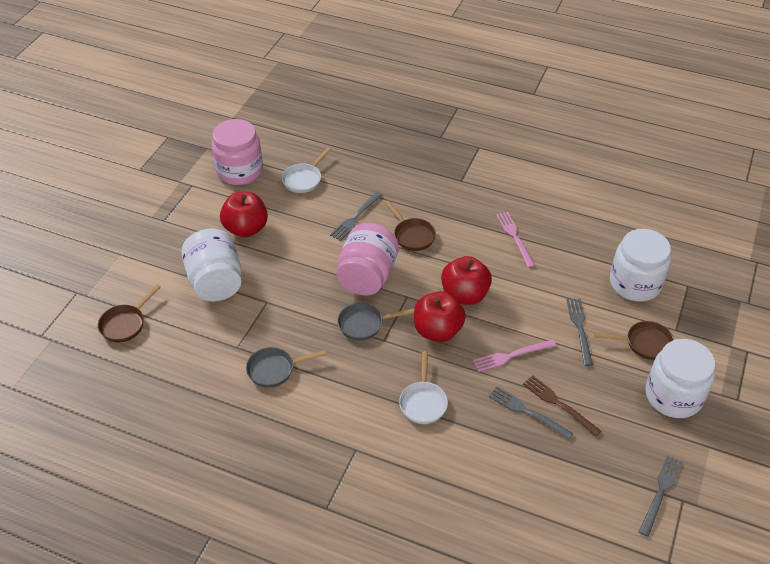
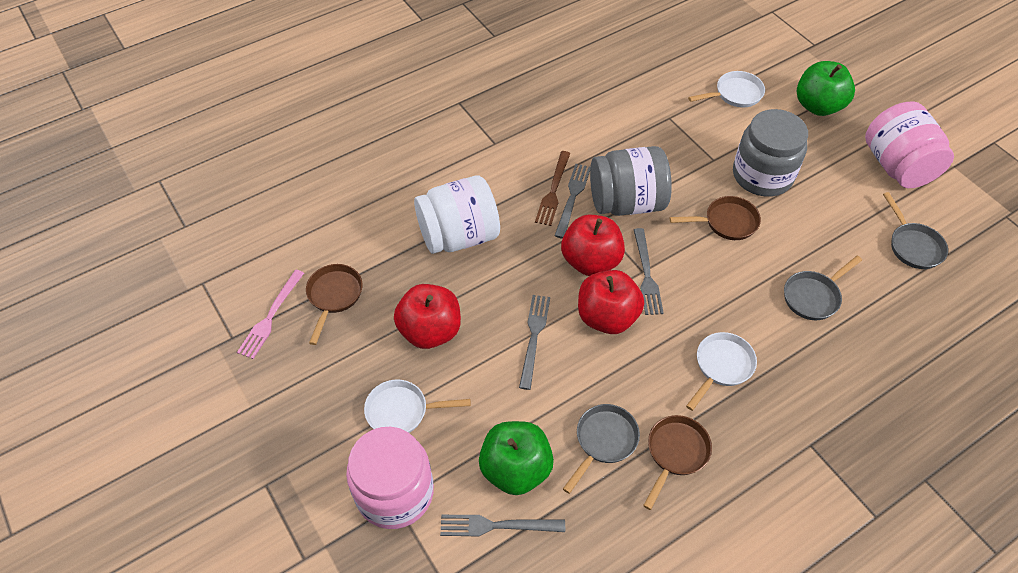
green apple: none = 0 -> [479,421,554,495] [797,61,855,116] = 2
grey jar: none = 0 -> [590,146,672,216] [733,109,808,197] = 2
grey pan: [246,347,326,388] [337,303,414,341] = 2 -> [563,404,640,494] [784,255,862,320] [883,192,948,269] = 3
pink fork: [473,339,557,372] [496,212,536,268] = 2 -> [237,270,304,359] = 1
white jar: [181,228,242,302] [610,229,671,302] [645,339,715,418] = 3 -> [414,175,500,254] = 1
white pan: [282,147,332,193] [399,352,448,424] = 2 -> [364,379,471,433] [686,332,757,411] [688,71,765,108] = 3

